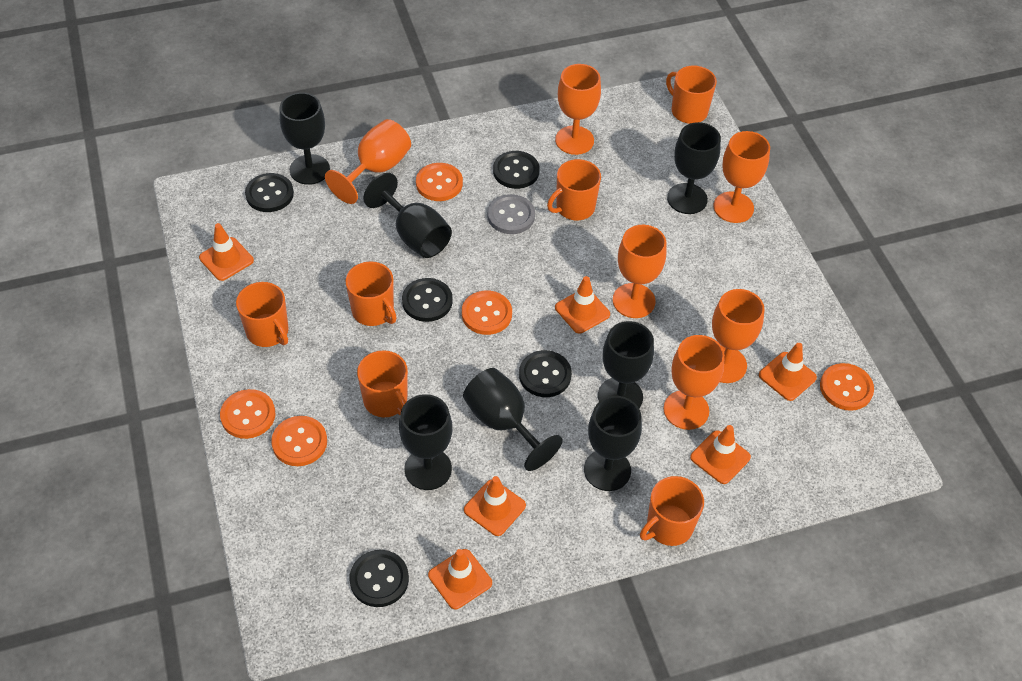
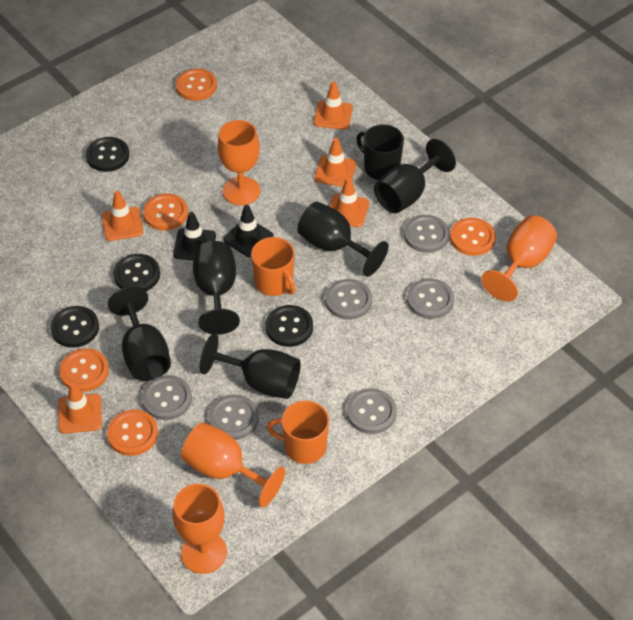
black button: [245,173,294,212] [350,550,409,607] [402,278,453,322] [493,151,540,189] [519,350,572,397] = 5 -> [50,306,99,348] [86,137,129,172] [113,254,160,291] [266,305,313,347] = 4
black goblet: [280,92,330,185] [364,173,452,258] [399,394,452,490] [463,368,563,471] [584,396,642,491] [598,321,654,408] [667,122,721,214] = 7 -> [108,286,171,381] [193,241,240,335] [200,333,301,399] [297,201,388,277] [374,139,456,213] = 5
black mug: none = 0 -> [356,124,404,180] = 1
black traffic cone: none = 0 -> [173,212,216,260] [224,205,274,257] = 2
grey button: [487,194,535,234] = 1 -> [142,375,192,420] [208,395,259,440] [325,279,372,320] [347,388,397,434] [404,215,449,253] [407,278,454,319] = 6
orange goblet: [325,119,411,204] [555,64,601,155] [613,225,666,318] [664,335,725,430] [712,289,765,383] [714,131,770,223] = 6 -> [173,484,227,574] [181,422,286,508] [218,120,260,205] [481,215,557,302] = 4
orange mug: [236,282,289,347] [346,261,397,326] [357,350,408,417] [547,159,601,220] [640,476,704,546] [666,66,717,124] = 6 -> [251,237,296,296] [267,400,329,464] = 2
orange traffic cone: [199,223,254,281] [428,549,492,609] [464,476,526,536] [555,276,610,334] [690,425,751,484] [759,343,817,401] = 6 -> [58,382,102,434] [102,191,144,241] [314,82,353,130] [314,138,356,187] [329,177,369,227] = 5

